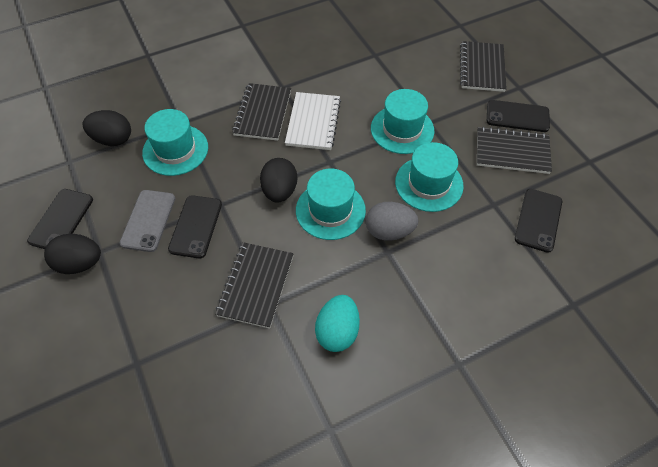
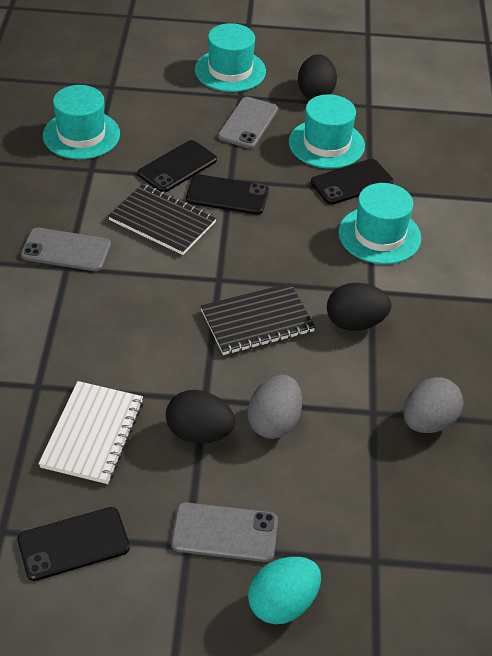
black notebook: [215,242,294,329] [232,83,291,141] [460,41,507,92] [477,126,552,174] = 4 -> [108,184,217,255] [201,283,315,355] = 2
grey egg: [366,202,419,240] = 1 -> [247,375,302,439] [404,377,464,433] = 2
grey phone: [120,190,175,252] = 1 -> [21,227,111,271] [171,502,278,562] [218,97,278,149] = 3

